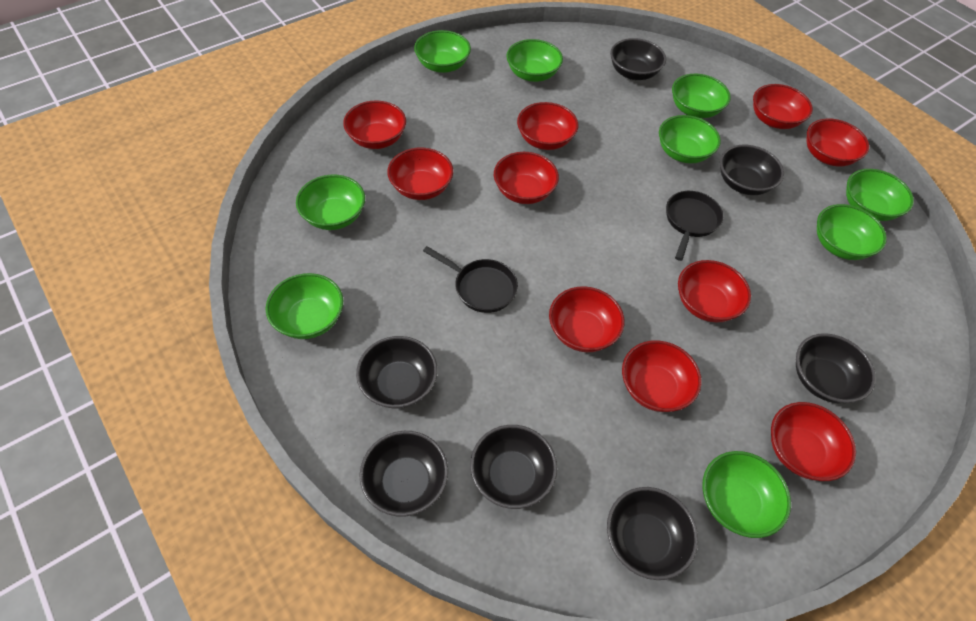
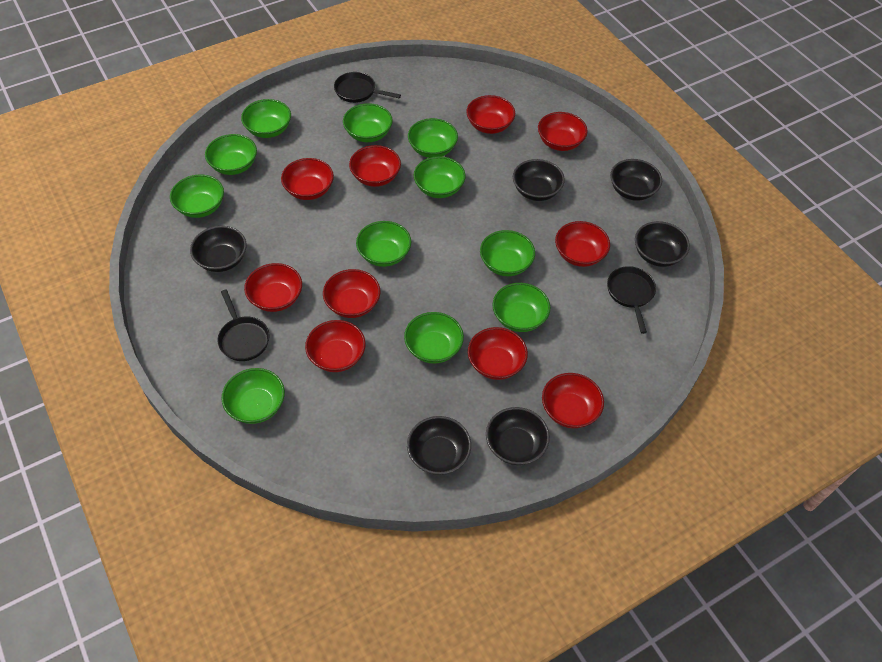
black bowl: [356,336,438,409] [359,431,448,517] [470,425,557,509] [607,487,698,580] [610,38,666,80] [720,145,784,195] [796,333,876,403] = 7 -> [190,226,247,272] [407,416,471,475] [486,407,550,465] [513,159,565,201] [610,159,662,201] [635,221,690,267] = 6
black pan: [423,246,518,313] [666,191,723,261] = 2 -> [217,290,270,361] [334,72,401,103] [607,266,656,334] = 3
green bowl: [266,273,343,339] [296,175,365,230] [414,30,471,73] [506,39,563,82] [659,115,721,163] [672,74,731,118] [702,451,791,538] [817,204,887,260] [846,169,914,221] = 9 -> [170,175,224,218] [205,134,257,175] [221,368,285,424] [241,99,291,138] [343,103,393,142] [356,221,411,267] [404,312,464,364] [408,118,458,158] [413,156,466,198] [480,230,535,276] [492,283,551,332] = 11

